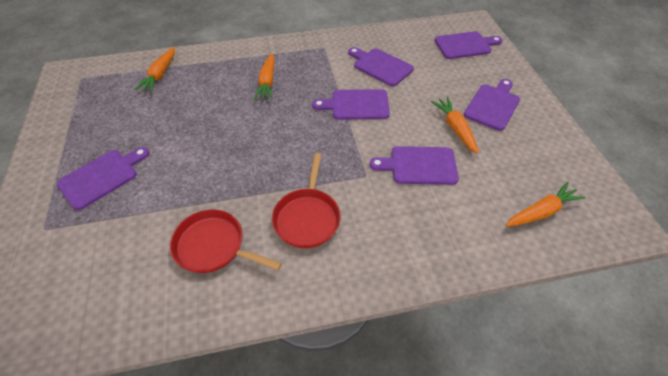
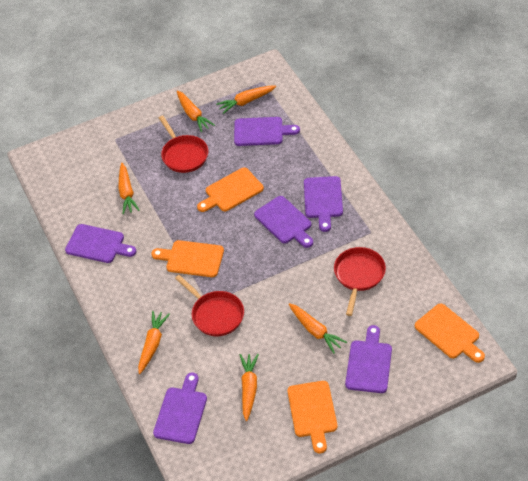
orange carrot: [134,47,175,92] [254,53,275,100] [431,97,479,154] [506,182,586,226] = 4 -> [118,163,140,214] [138,311,170,374] [177,91,215,132] [216,85,276,114] [240,354,259,421] [289,303,347,354] = 6
orange cutting board: none = 0 -> [152,240,224,277] [197,167,264,212] [287,381,337,453] [415,303,485,363] = 4
red pan: [170,209,282,273] [272,153,341,248] = 2 -> [159,115,208,173] [175,275,244,336] [334,247,386,316] = 3

